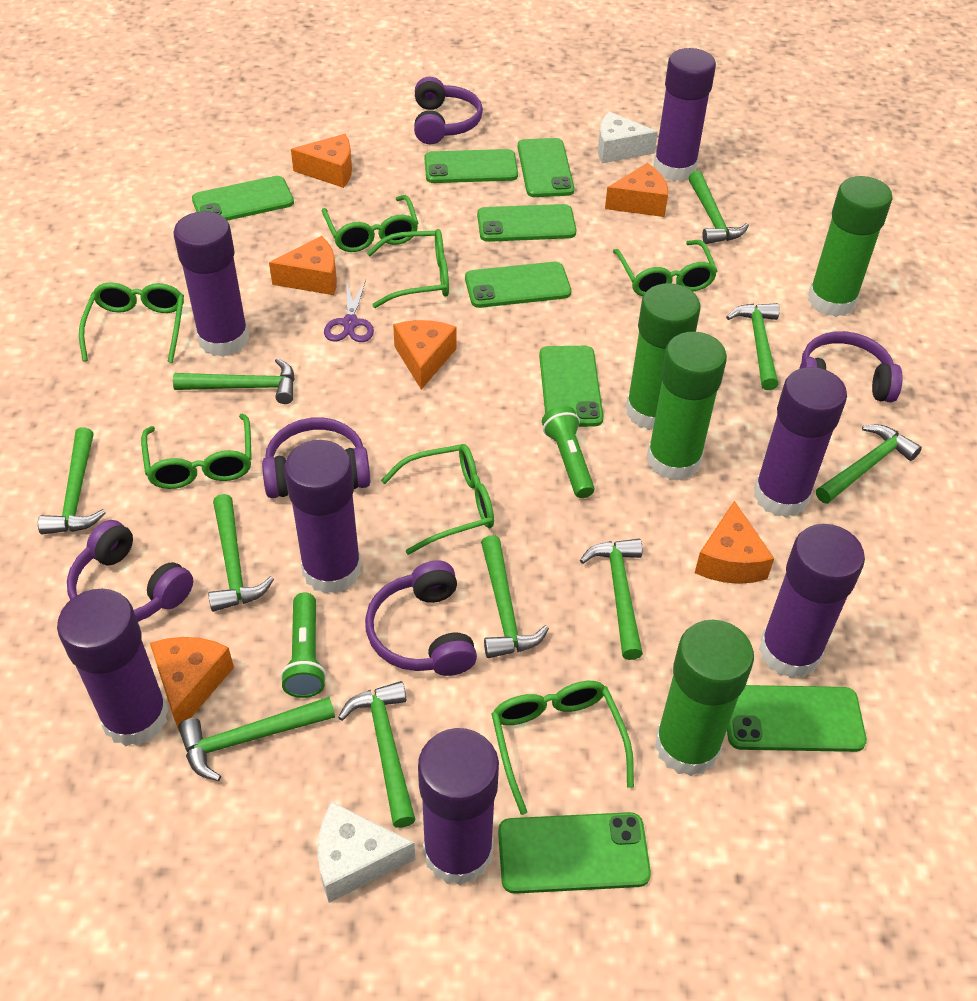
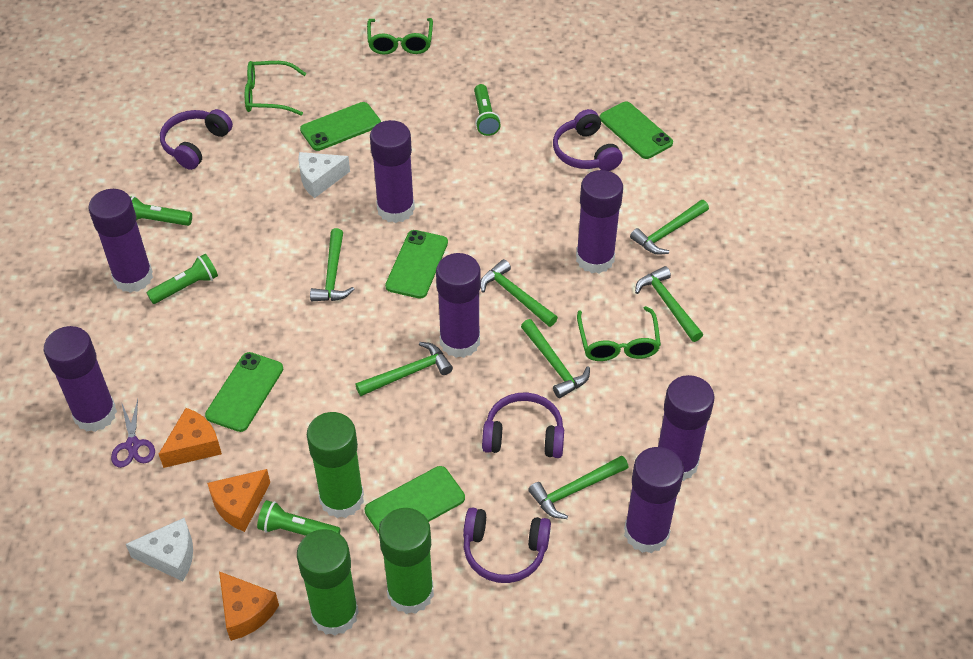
green flashlight: [280,592,326,698] [542,406,595,498] = 2 -> [130,196,192,226] [147,254,218,304] [257,500,341,536] [474,84,501,136] = 4
green glasses: [79,282,184,363] [141,414,252,489] [322,195,418,252] [367,229,449,308] [381,444,494,555] [491,681,634,815] [613,240,718,296] = 7 -> [245,61,306,115] [367,18,433,55] [577,306,661,361] = 3
green glue stick: [626,283,701,430] [647,332,727,481] [655,620,754,776] [808,176,893,317] = 4 -> [297,529,359,636] [307,412,364,518] [379,508,434,614] = 3
green hammer: [38,427,106,534] [173,358,295,404] [178,697,335,781] [208,494,274,612] [338,681,416,828] [481,535,549,658] [580,539,643,660] [688,171,749,244] [726,303,780,390] [816,425,922,504] = 10 -> [310,228,355,301] [355,342,453,396] [480,259,558,327] [521,319,590,398] [528,455,629,519] [630,200,709,255] [635,266,703,342] = 7
green phone: [192,176,294,221] [424,149,518,183] [465,262,571,308] [477,204,576,242] [498,812,651,894] [518,138,574,197] [539,346,604,427] [727,685,867,752] = 8 -> [205,352,283,432] [300,102,381,151] [365,466,465,534] [385,230,448,299] [600,102,673,159] = 5
orange cheese: [150,637,234,731] [269,236,337,295] [291,134,352,188] [393,320,457,390] [605,163,668,217] [695,501,774,584] = 6 -> [159,408,222,468] [207,469,270,532] [219,571,279,641] = 3
purple headphones: [67,520,193,622] [262,417,370,498] [365,560,477,676] [414,77,483,144] [799,331,903,402] = 5 -> [160,109,233,170] [463,507,551,583] [482,392,564,458] [553,109,623,171] = 4

